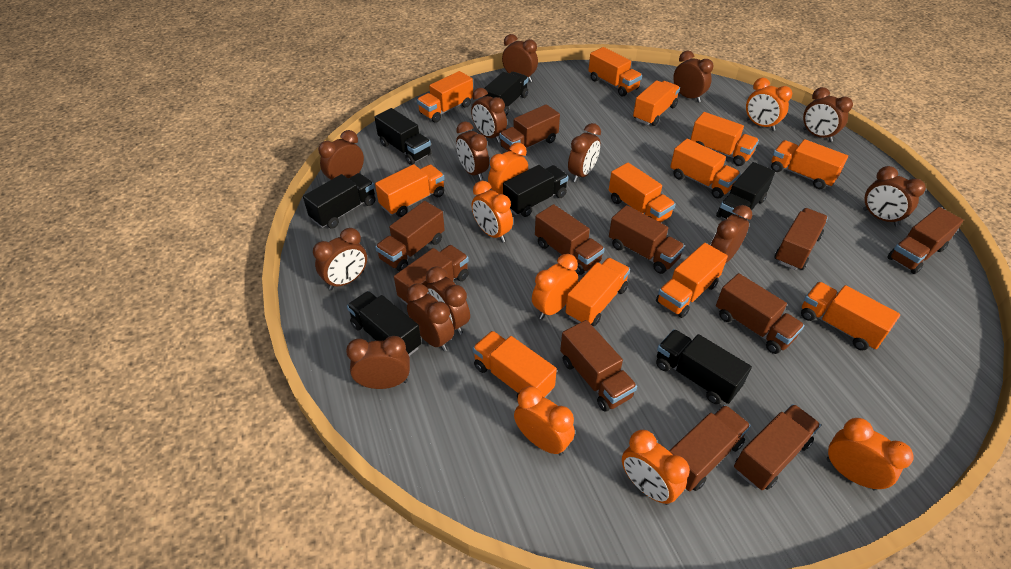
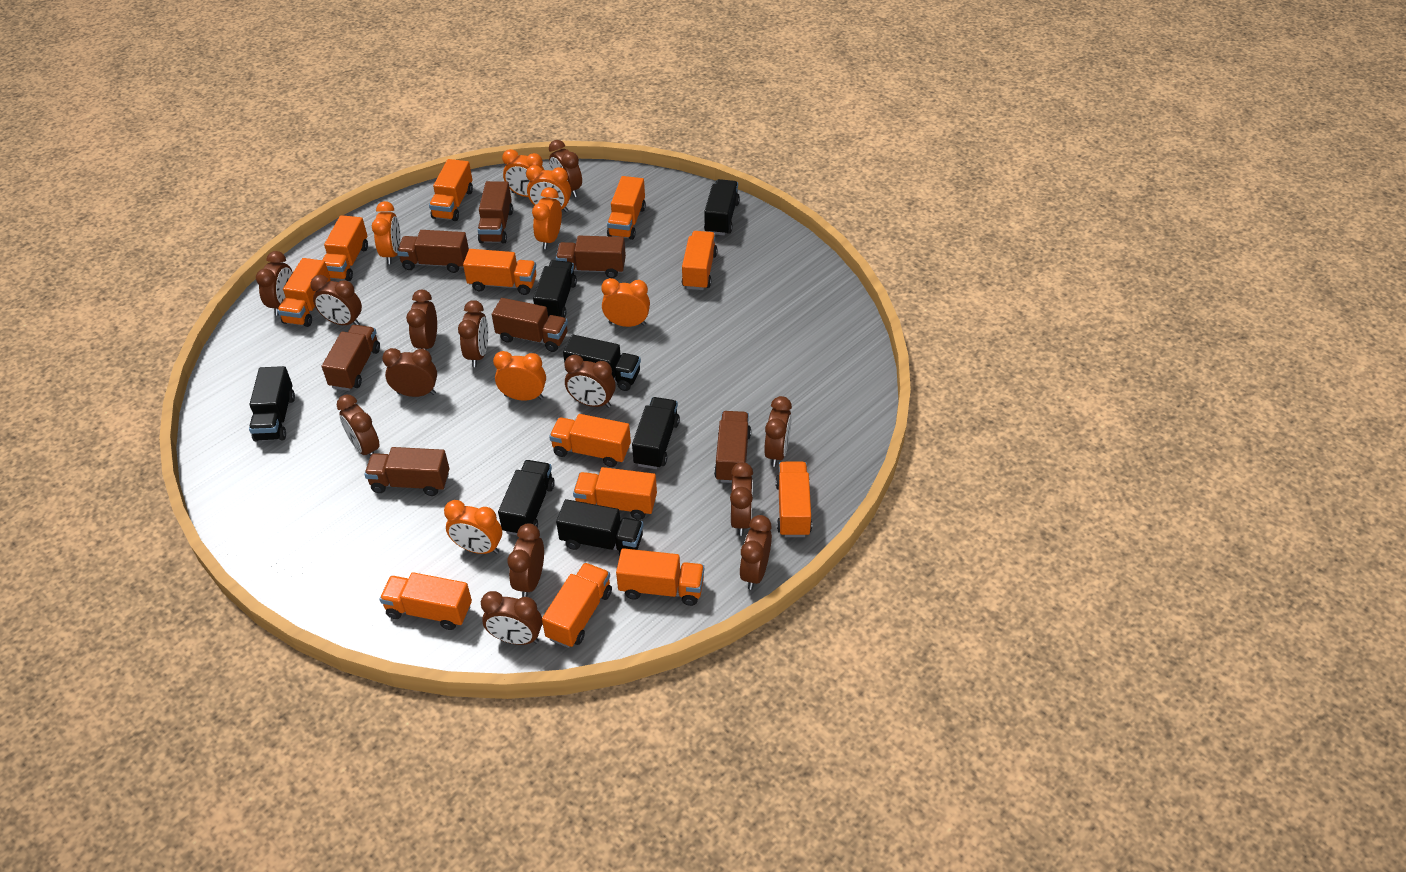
brown truck: [375,201,445,272] [394,245,469,304] [499,104,560,156] [535,204,605,275] [560,320,637,412] [609,205,685,274] [669,405,751,491] [716,273,805,354] [734,404,821,490] [774,208,828,270] [887,207,964,274] = 11 -> [322,325,380,391] [364,447,449,496] [397,230,469,273] [478,181,513,244] [492,298,568,352] [556,236,626,278] [714,411,751,483] = 7

